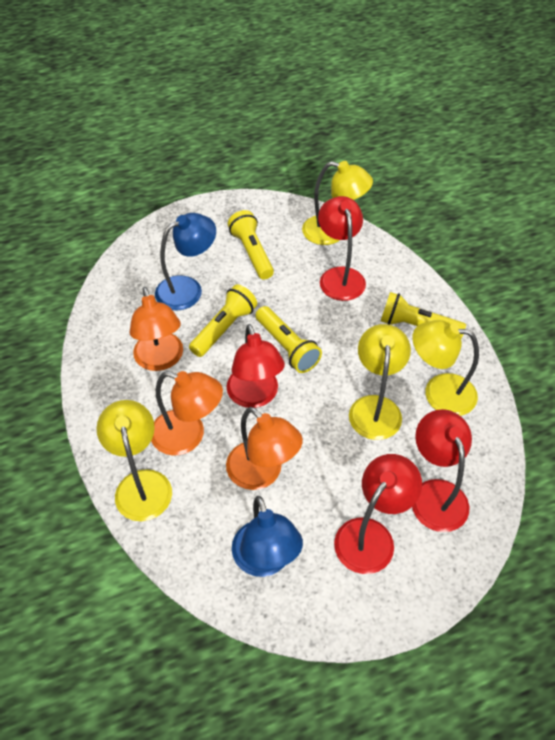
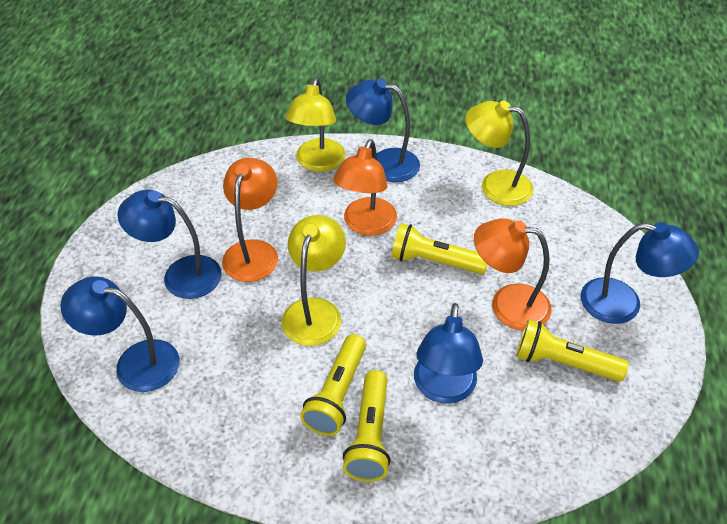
blue lamp: [155,213,216,310] [232,496,303,577] = 2 -> [60,276,179,392] [117,190,222,299] [346,79,420,182] [414,303,483,404] [581,222,699,324] = 5
red lamp: [226,324,285,408] [318,196,366,301] [334,454,422,574] [412,409,472,532] = 4 -> none = 0
yellow lamp: [96,400,172,521] [302,161,373,245] [349,324,411,440] [412,320,479,416] = 4 -> [281,215,346,346] [286,78,346,172] [465,101,533,206] = 3

